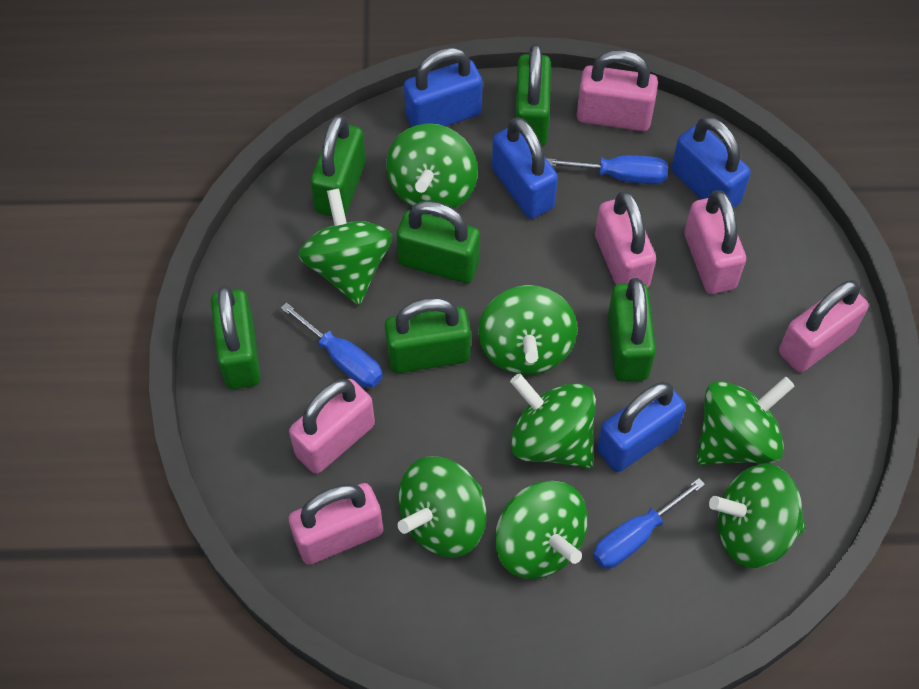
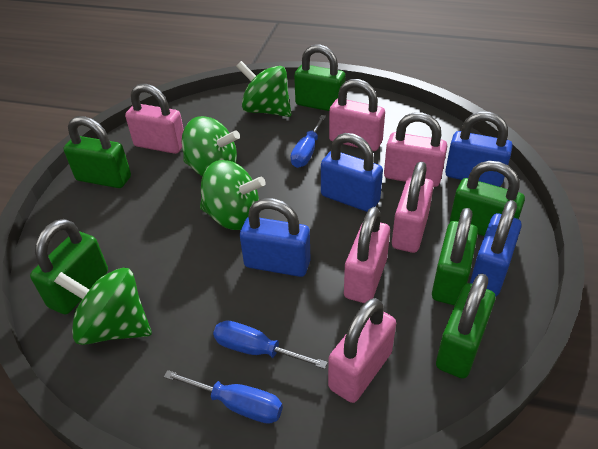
green spinning top: [298,189,392,305] [386,123,478,209] [398,457,486,557] [478,285,577,375] [495,481,588,579] [510,373,596,469] [696,377,795,465] [709,464,806,568] = 8 -> [54,268,152,345] [182,116,240,176] [200,160,266,230] [236,61,291,117] = 4

